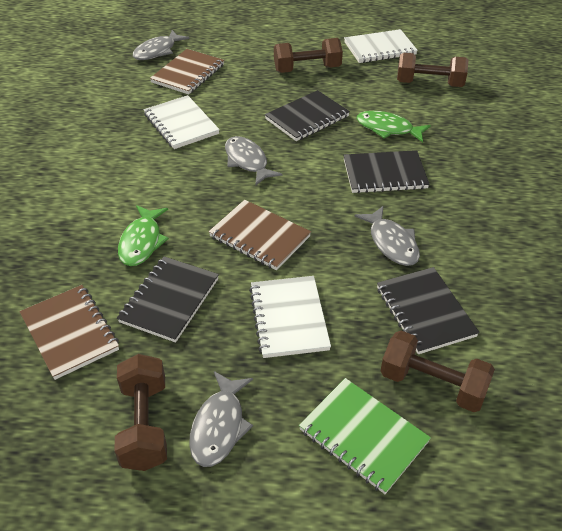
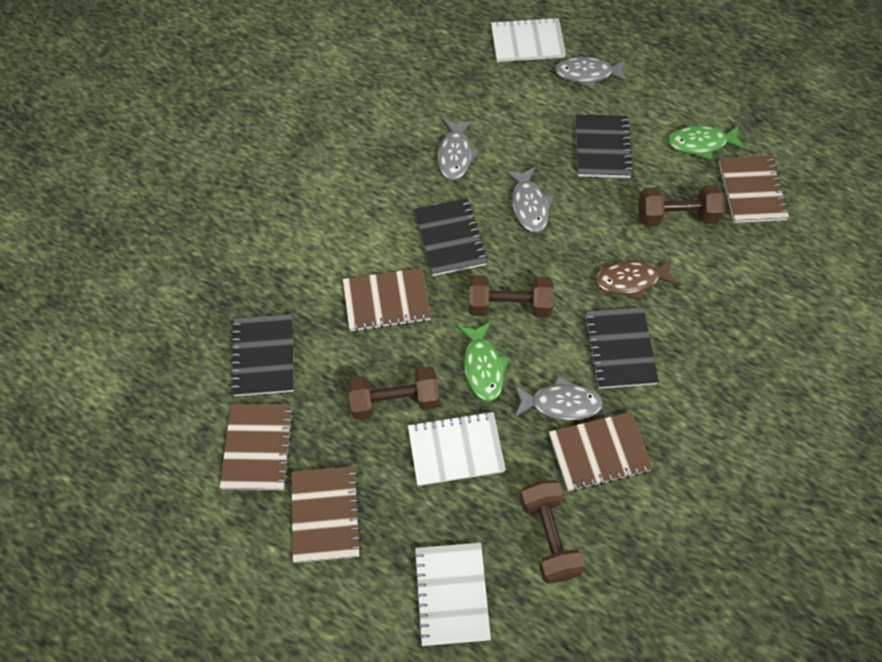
brown fish: none = 0 -> [595,258,679,301] = 1
brown notebook: [20,285,119,380] [150,49,224,95] [209,200,311,270] = 3 -> [220,404,294,490] [291,466,362,563] [343,268,431,332] [549,412,653,492] [719,155,789,223] = 5
green notebook: [299,378,431,494] = 1 -> none = 0

